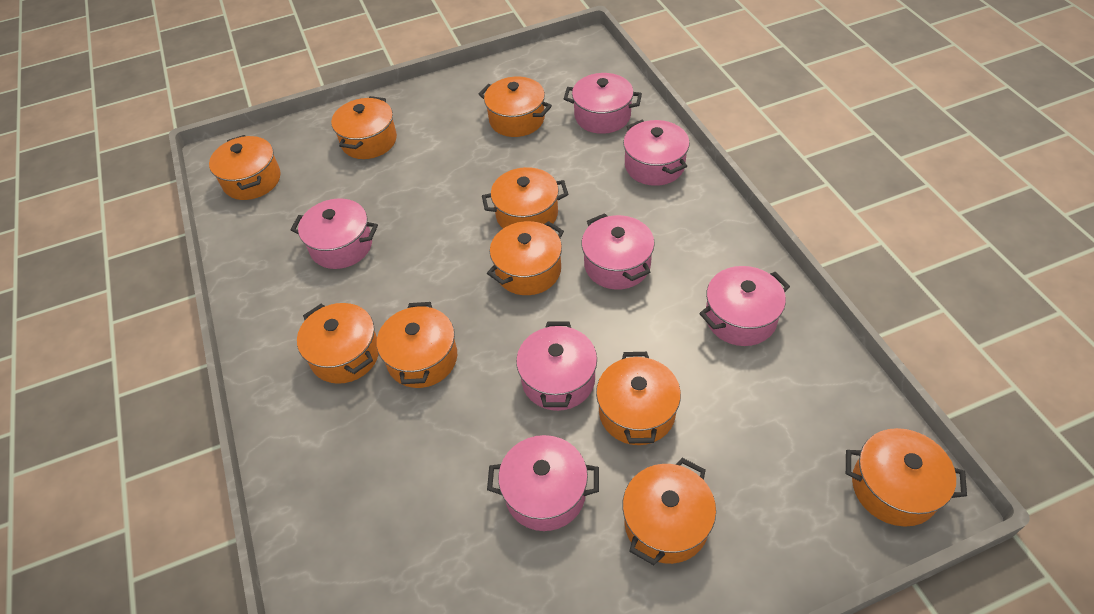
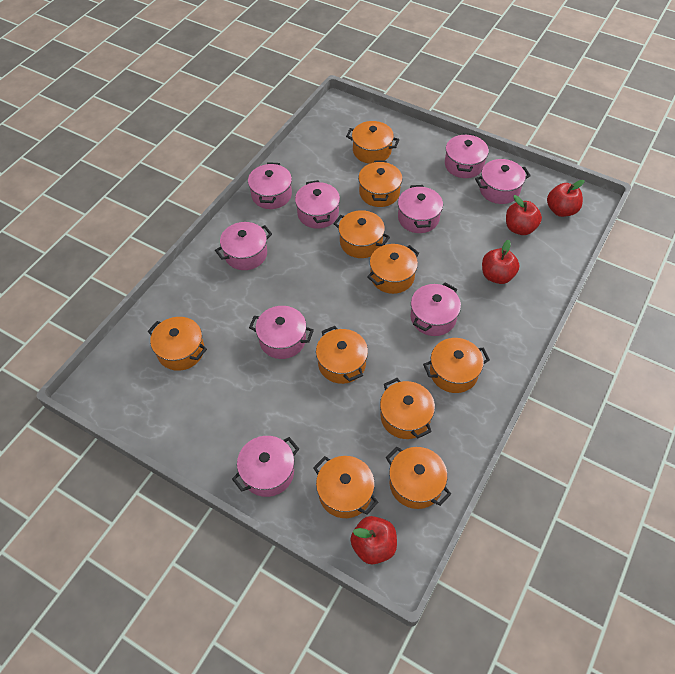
pink pot: [291,198,378,269] [487,435,599,531] [516,321,597,411] [564,73,642,134] [581,213,655,290] [623,120,690,186] [699,266,790,346] = 7 -> [215,222,272,270] [232,436,299,497] [248,162,292,209] [249,306,314,359] [295,180,340,229] [398,185,443,233] [411,283,461,336] [445,133,489,178] [475,159,531,204] = 9
red apple: none = 0 -> [350,516,397,564] [482,240,520,284] [506,195,542,235] [547,180,584,217] = 4

